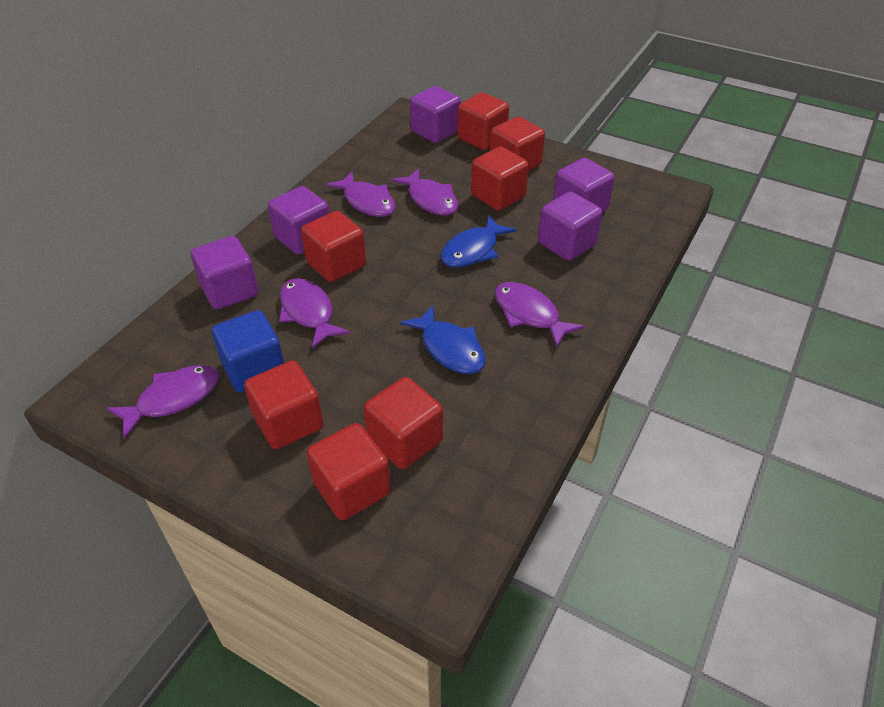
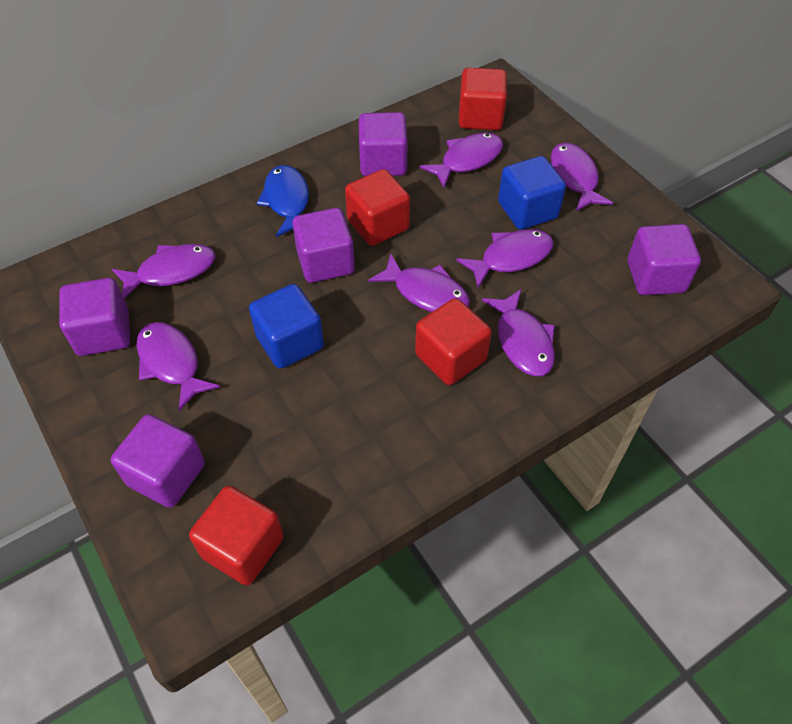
blue cube: [212,310,284,392] = 1 -> [249,284,324,369] [498,156,566,230] = 2
blue fish: [400,305,486,374] [440,215,517,268] = 2 -> [256,165,309,237] = 1
purple fish: [106,365,220,439] [279,278,350,349] [325,171,396,217] [391,168,458,216] [495,282,585,348] = 5 -> [112,244,215,298] [136,322,220,411] [368,254,470,312] [420,133,503,188] [456,229,553,288] [482,289,555,376] [551,143,613,211] = 7
red cube: [244,361,324,449] [301,211,366,282] [307,423,391,520] [364,377,443,469] [457,92,509,150] [471,147,529,211] [490,116,545,170] = 7 -> [189,486,284,585] [345,169,410,246] [415,298,492,385] [459,68,507,130] = 4

